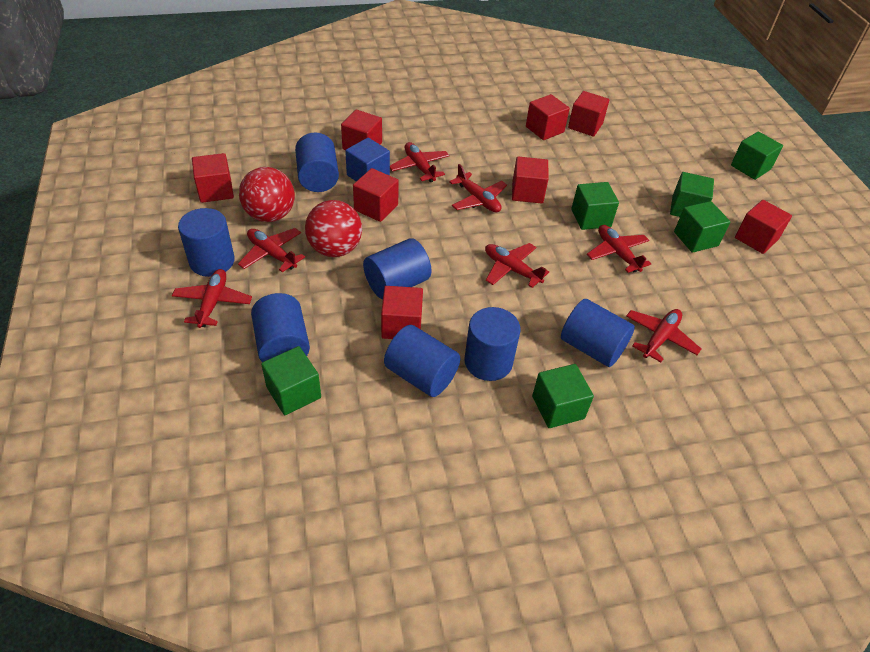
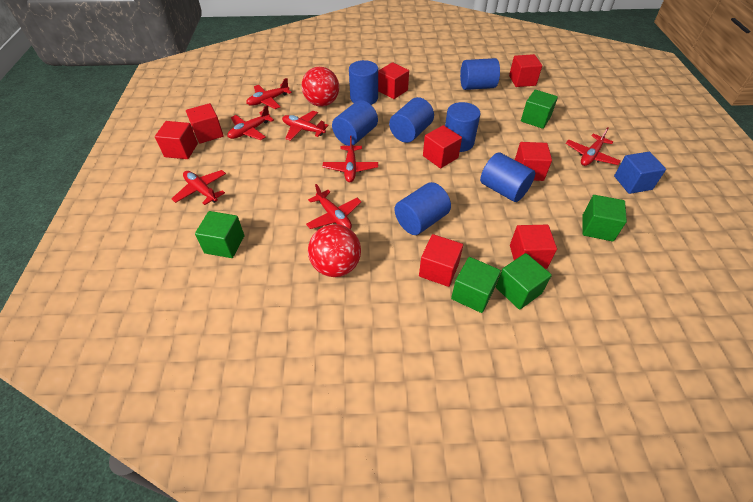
green cube: [261,346,321,415] [532,364,594,428] [571,182,619,230] [670,172,714,217] [674,201,730,253] [731,131,783,180] = 6 -> [195,211,244,258] [451,257,501,313] [496,253,552,310] [521,90,558,129] [583,195,627,242] = 5

